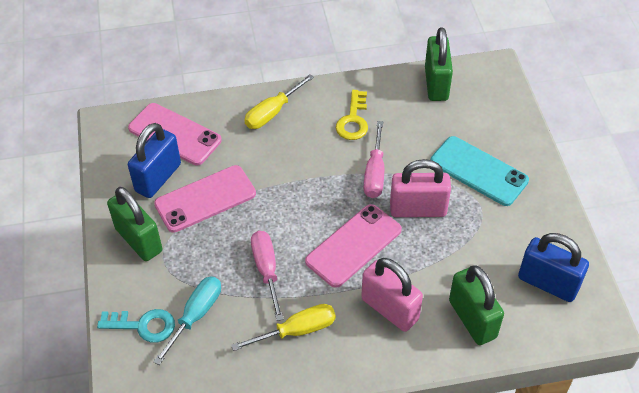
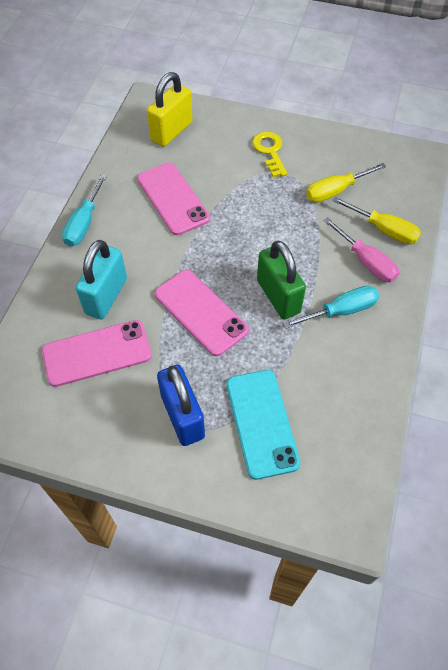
blue padlock: [128,123,181,198] [518,233,589,302] = 2 -> [157,365,205,446] = 1
green padlock: [107,187,163,261] [425,27,453,101] [449,265,504,345] = 3 -> [257,240,306,319] = 1
pink padlock: [361,258,423,332] [390,159,451,217] = 2 -> none = 0
pink screwdriver: [251,231,283,321] [364,121,384,198] = 2 -> [323,217,399,282] = 1
turquoise key: [97,309,175,343] = 1 -> none = 0
turquoise padlock: none = 0 -> [76,240,127,319] = 1
turquoise screwdriver: [153,276,221,365] = 1 -> [62,174,107,247] [283,286,379,329] = 2
yellow padlock: none = 0 -> [147,72,193,147] = 1

